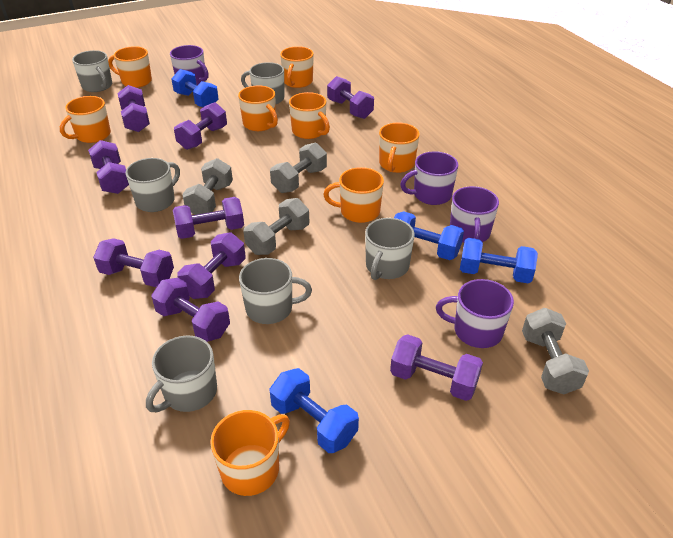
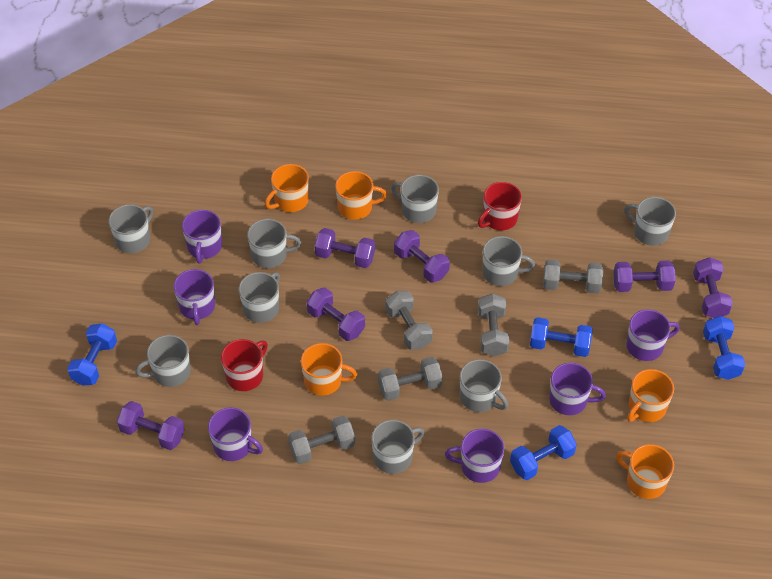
grey dumbbell: [182,158,233,215] [243,198,309,255] [270,143,327,193] [522,308,589,394] = 4 -> [288,416,355,464] [378,357,443,401] [386,291,433,350] [478,293,509,356] [543,259,603,293] = 5
grey mug: [72,50,112,92] [126,158,180,212] [146,335,217,412] [239,258,312,324] [241,62,284,105] [365,218,415,280] = 6 -> [109,204,153,254] [135,335,191,387] [239,272,280,323] [247,219,301,268] [371,420,425,474] [391,175,439,223] [460,359,508,412] [483,236,535,286] [624,197,676,246] = 9
orange mug: [60,96,111,143] [108,46,152,88] [210,410,290,496] [238,85,278,131] [280,46,314,88] [289,92,330,139] [323,167,384,223] [379,123,420,173] = 8 -> [265,164,309,212] [301,343,357,396] [335,171,387,220] [616,444,674,499] [627,369,674,422] = 5
purple dumbbell: [88,140,129,194] [93,238,174,287] [118,85,150,132] [151,278,230,342] [173,197,244,239] [174,102,227,150] [177,232,246,299] [327,76,374,119] [390,334,483,401] = 9 -> [117,401,185,450] [306,288,365,341] [315,228,375,268] [394,230,450,283] [614,261,676,292] [693,257,733,318] = 6
purple mug: [170,45,209,85] [400,151,458,205] [436,279,514,348] [450,186,499,243] = 4 -> [174,269,215,325] [182,210,222,264] [208,407,263,461] [445,429,505,483] [549,363,606,415] [626,309,680,361] = 6
red mug: none = 0 -> [221,339,268,391] [478,182,522,230] = 2

